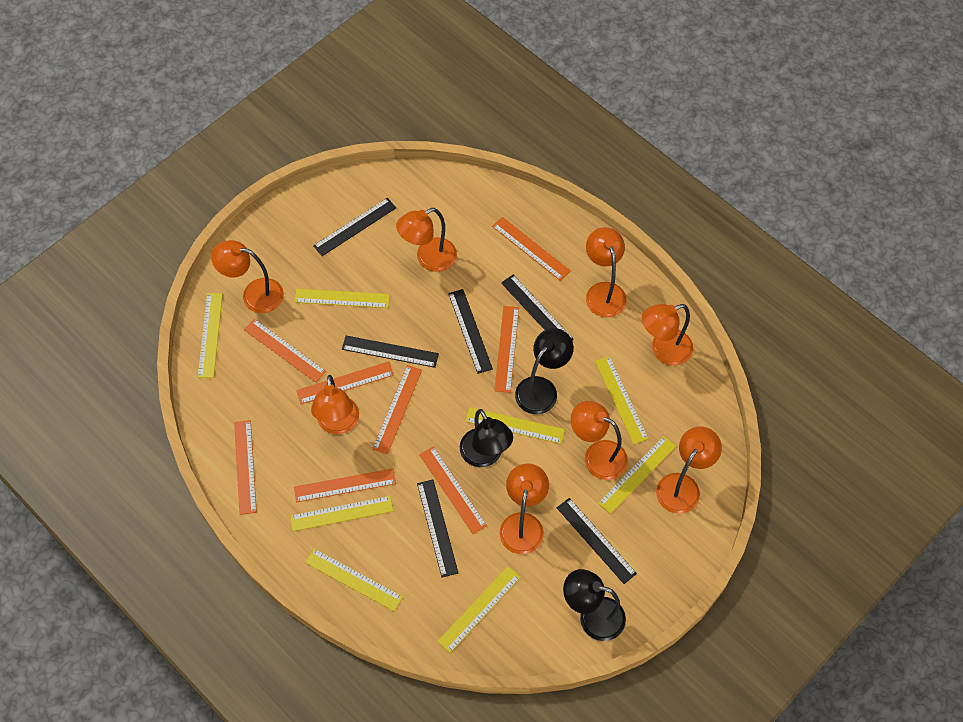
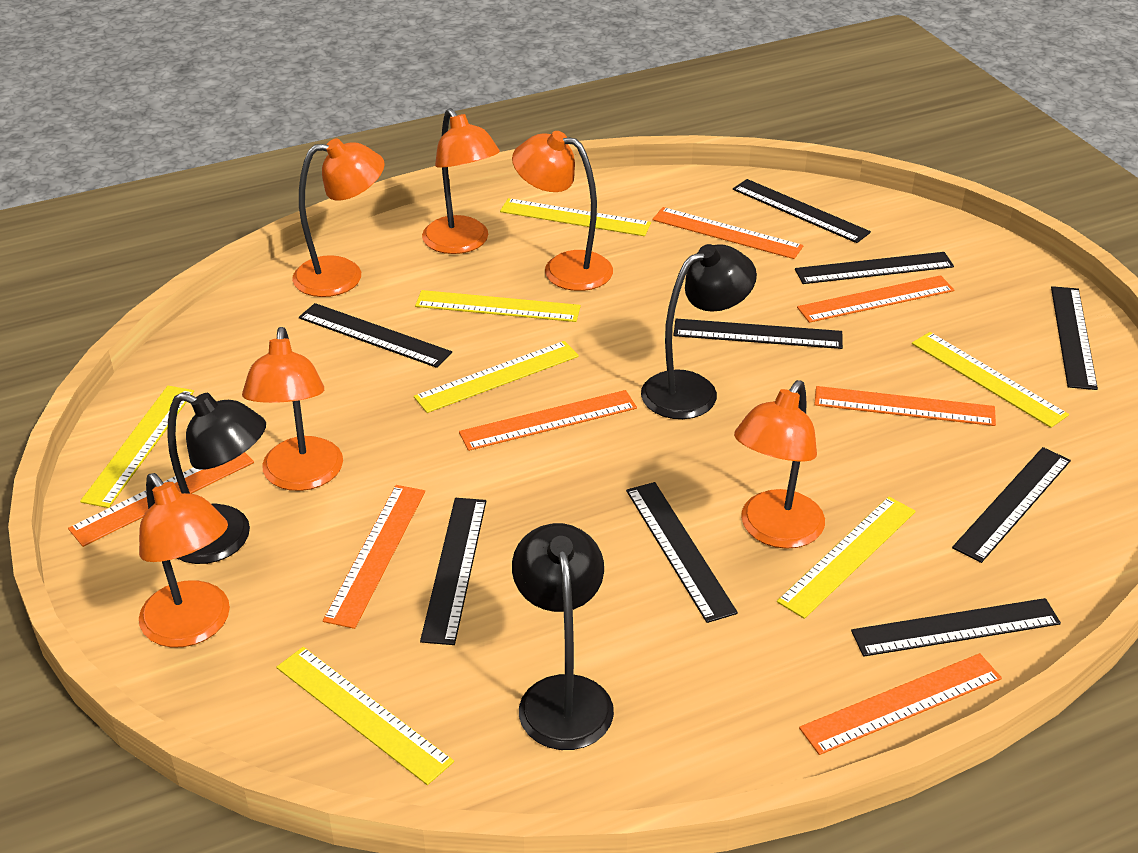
black ruler: [313,198,396,256] [342,336,439,368] [417,480,458,578] [448,289,493,374] [501,275,573,340] [557,498,637,584] = 6 -> [299,303,452,368] [420,498,486,645] [626,482,738,623] [673,319,843,349] [733,179,871,243] [795,252,954,284] [851,598,1061,657] [952,447,1071,563] [1051,286,1098,390] = 9
orange lamp: [211,240,284,313] [311,375,359,434] [396,208,457,272] [500,463,549,554] [571,401,628,480] [586,227,627,317] [642,304,693,365] [656,427,722,514] = 8 -> [139,473,230,647] [242,327,343,491] [292,138,385,297] [422,108,500,254] [512,131,613,291] [734,380,825,549] = 6
orange ruler: [234,420,257,515] [244,319,326,383] [294,469,396,502] [296,362,394,404] [372,365,422,454] [419,446,487,534] [492,217,571,281] [494,306,519,393] = 8 -> [68,452,254,547] [323,485,425,629] [459,390,637,451] [652,207,804,259] [797,275,954,323] [799,653,1002,755] [814,386,996,426] = 7
yellow ruler: [198,293,223,378] [290,496,393,531] [294,289,390,308] [305,548,403,611] [437,566,521,653] [465,407,565,444] [595,356,649,444] [598,436,676,514] = 8 -> [80,386,194,508] [276,647,454,785] [414,341,579,413] [415,290,581,322] [500,198,651,236] [777,496,916,619] [912,332,1069,428] = 7

